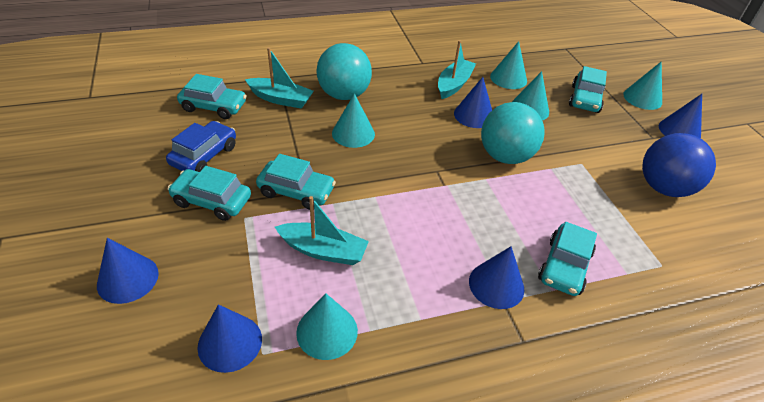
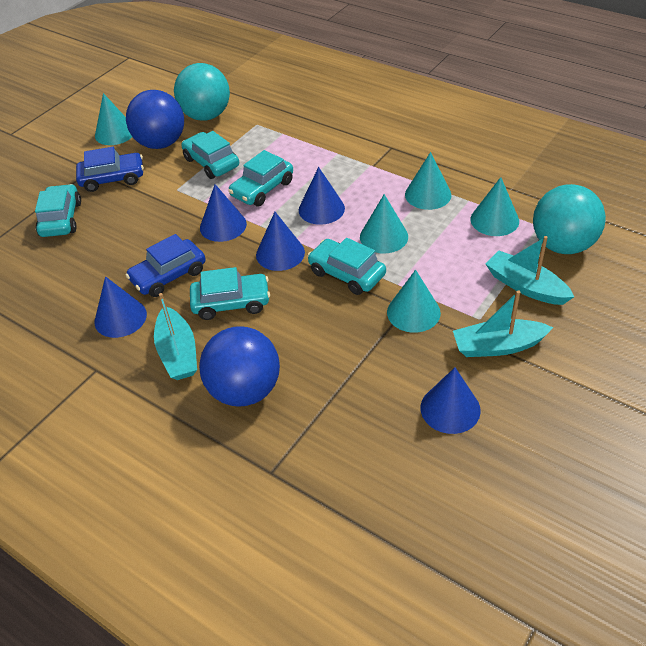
blue ball: [642,133,716,197] = 1 -> [126,90,184,149] [199,326,280,407] = 2
blue car: [166,121,236,172] = 1 -> [76,147,144,192] [125,234,206,297] = 2

